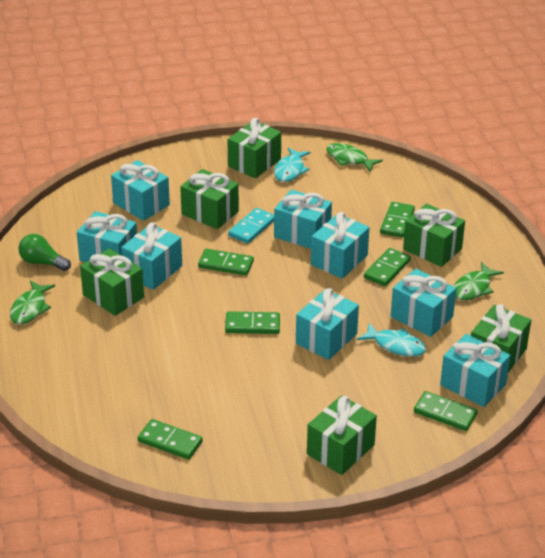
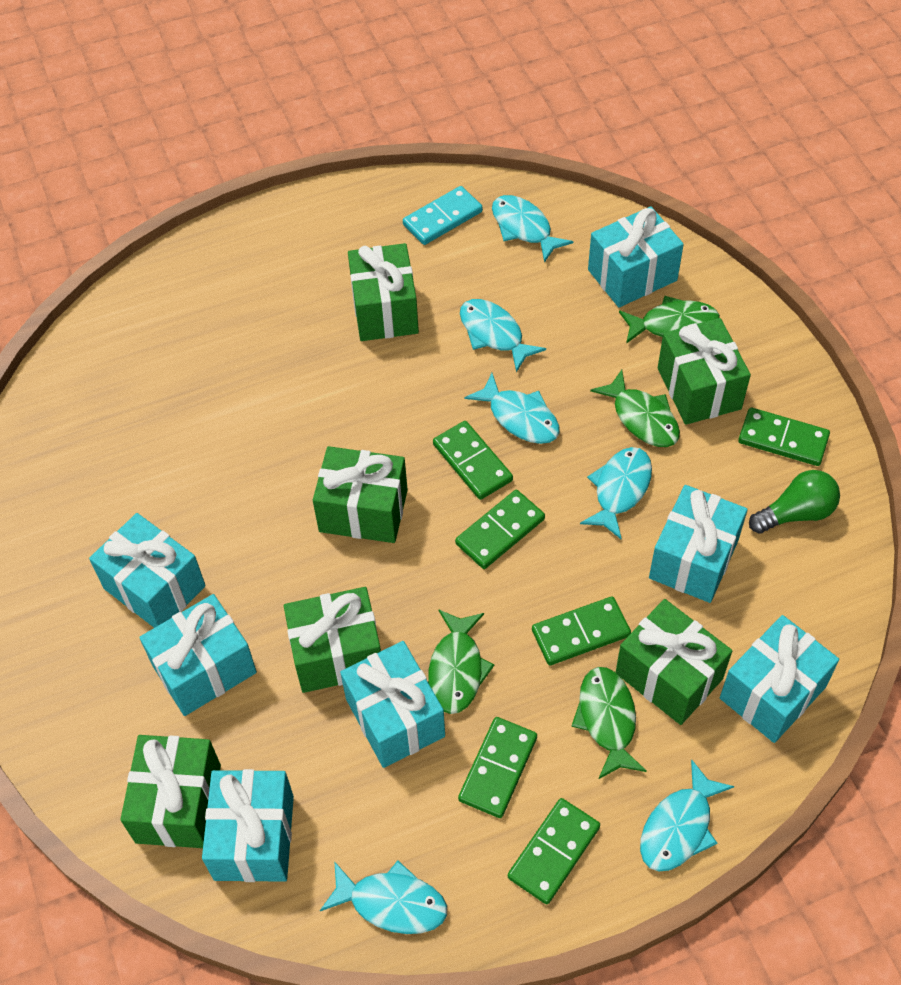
green fish: [10,280,55,324] [326,143,383,172] [454,262,504,300] = 3 -> [428,609,494,714] [571,667,647,779] [590,370,680,447] [619,296,720,344] = 4
turquoise fish: [274,148,311,182] [357,323,426,357] = 2 -> [320,861,447,934] [460,299,546,372] [465,373,560,444] [492,195,573,263] [580,447,652,539] [640,759,734,872] = 6
turquoise gift: [77,211,137,262] [111,160,170,221] [121,222,182,290] [274,189,332,249] [296,288,359,360] [311,212,370,279] [391,268,456,337] [440,334,511,407] = 8 -> [89,513,205,628] [139,594,257,716] [202,769,294,882] [340,641,445,768] [588,206,684,307] [649,485,748,603] [720,615,839,743] = 7

